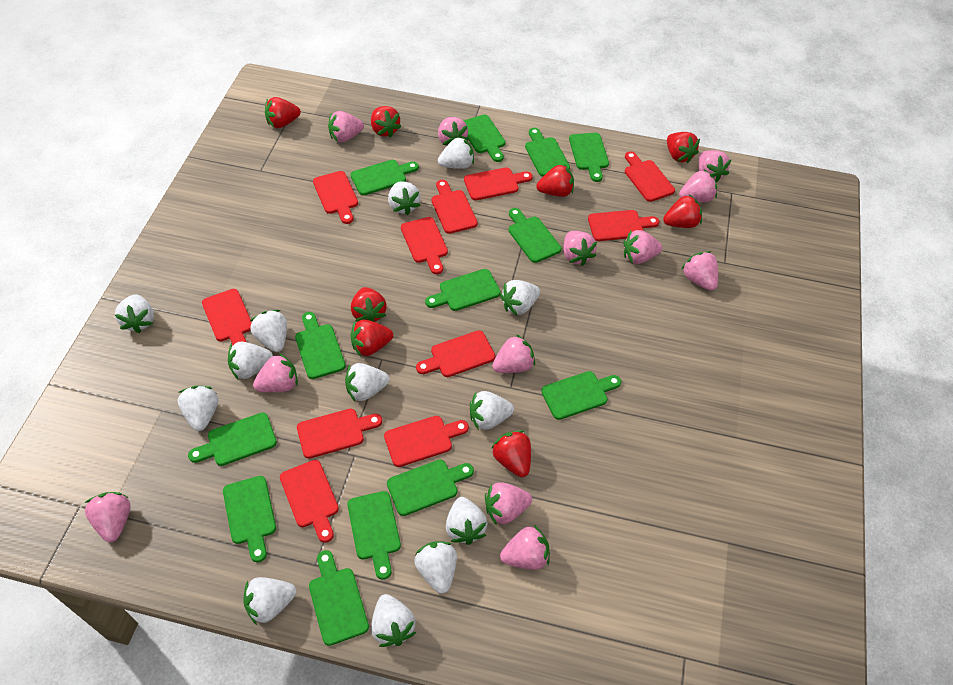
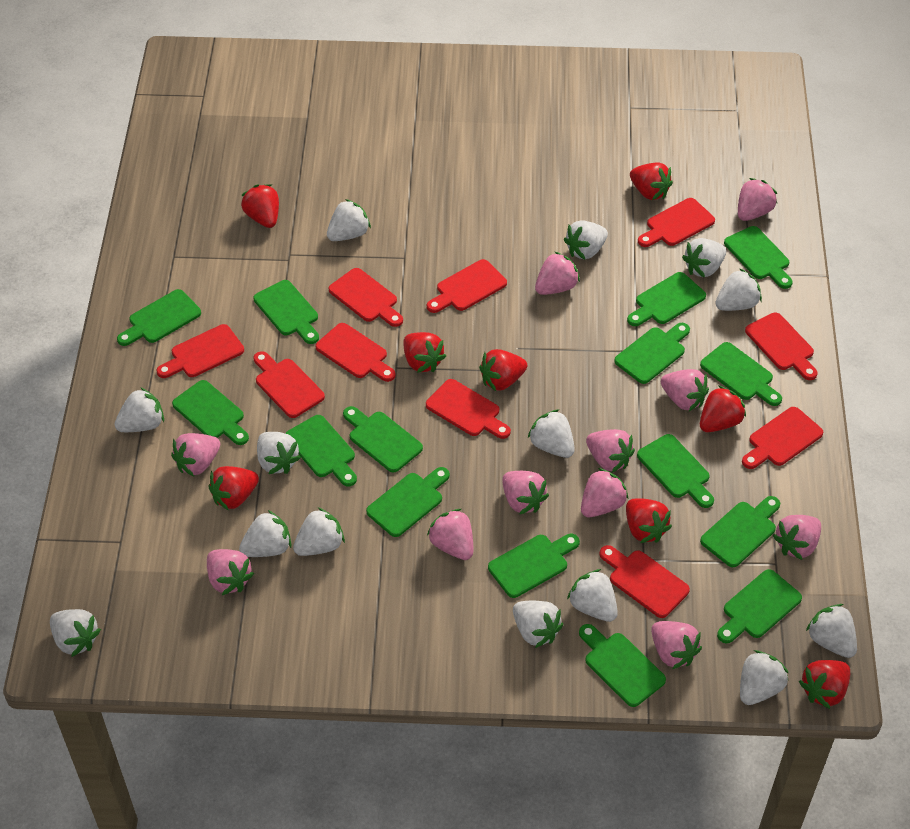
green cutting board: [188,413,277,466] [223,476,276,562] [295,312,346,379] [309,550,369,646] [347,491,401,580] [350,160,419,195] [387,460,474,516] [425,269,501,311] [463,115,505,162] [509,208,562,263] [525,128,570,177] [541,371,621,420] [569,133,609,182] = 13 -> [117,289,201,346] [172,380,249,445] [253,280,319,344] [286,415,357,486] [343,406,423,473] [366,467,450,537] [488,534,580,598] [579,624,666,707] [614,323,690,384] [627,272,706,326] [637,434,714,508] [700,342,782,406] [700,496,780,567] [717,569,802,643] [724,226,793,289] = 15
pink strawberry: [84,492,131,542] [253,353,298,392] [328,111,364,143] [438,117,468,146] [485,482,532,525] [492,334,535,373] [500,525,550,570] [564,231,597,266] [623,230,662,264] [679,170,717,202] [682,251,718,291] [699,150,731,183] = 12 -> [171,433,220,476] [207,549,254,595] [427,509,473,560] [502,471,549,515] [535,252,580,295] [581,468,628,518] [586,429,635,472] [651,621,702,669] [661,369,709,411] [738,178,777,221] [773,515,821,560] = 11
red cutting board: [202,289,252,345] [280,460,339,543] [297,409,382,459] [313,171,358,224] [384,416,469,467] [401,217,448,274] [416,330,495,377] [431,180,478,234] [464,167,533,200] [588,210,659,241] [625,151,675,202] = 11 -> [156,324,244,378] [254,351,325,418] [316,323,396,382] [329,268,403,327] [426,379,511,439] [427,259,507,313] [599,545,690,618] [638,198,715,247] [742,407,823,469] [745,313,818,380] = 10
white strawberry: [115,294,154,333] [178,386,218,431] [228,342,273,379] [244,577,296,625] [250,310,287,352] [345,363,390,401] [371,594,416,647] [388,181,421,215] [414,541,457,594] [438,136,474,169] [446,497,487,545] [470,391,514,430] [500,280,540,315] = 13 -> [50,609,101,657] [115,387,164,432] [239,510,291,557] [257,432,301,474] [293,507,345,556] [327,199,371,241] [513,601,563,648] [528,409,575,458] [564,220,608,259] [567,569,618,622] [682,238,726,278] [715,268,762,311] [740,650,788,705] [806,604,857,658] = 14

